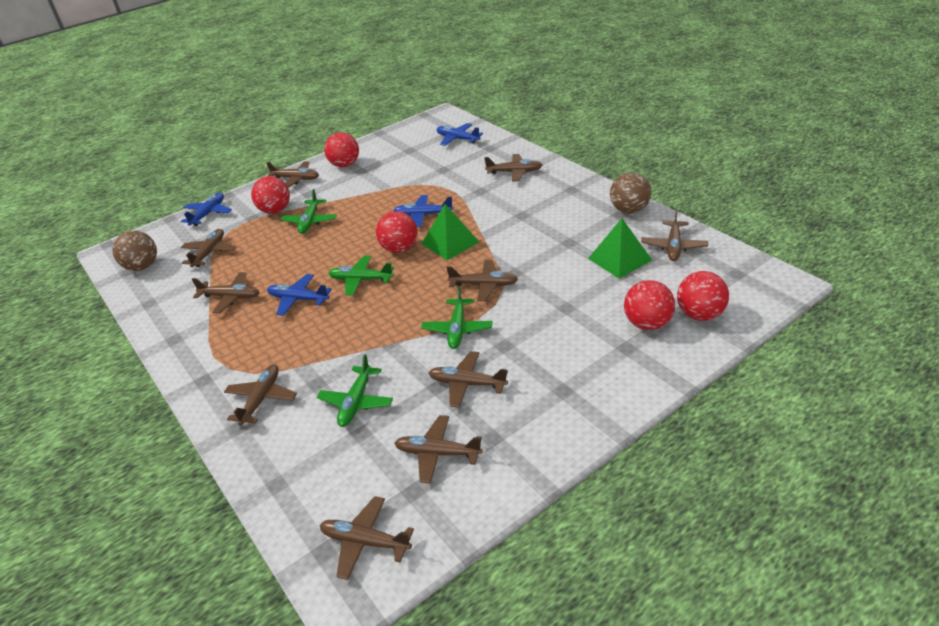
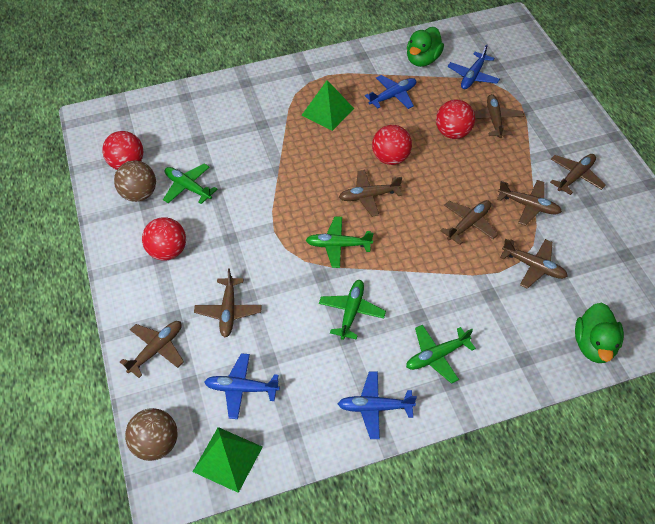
brown plane: [181,229,236,267] [192,272,259,313] [224,365,297,426] [266,161,319,188] [319,496,414,580] [394,415,483,484] [428,351,508,408] [446,260,518,301] [484,154,542,182] [641,209,708,261] = 10 -> [120,321,184,378] [194,268,262,337] [339,170,402,217] [440,200,498,245] [474,94,524,138] [497,180,562,226] [500,238,568,289] [550,154,606,195] = 8
green duck: none = 0 -> [407,27,444,67] [575,303,624,363] = 2
red ball: [251,176,290,214] [324,132,359,167] [376,211,418,253] [624,280,675,330] [677,271,729,321] = 5 -> [102,131,143,170] [142,217,186,261] [372,125,412,165] [436,100,475,139] = 4

